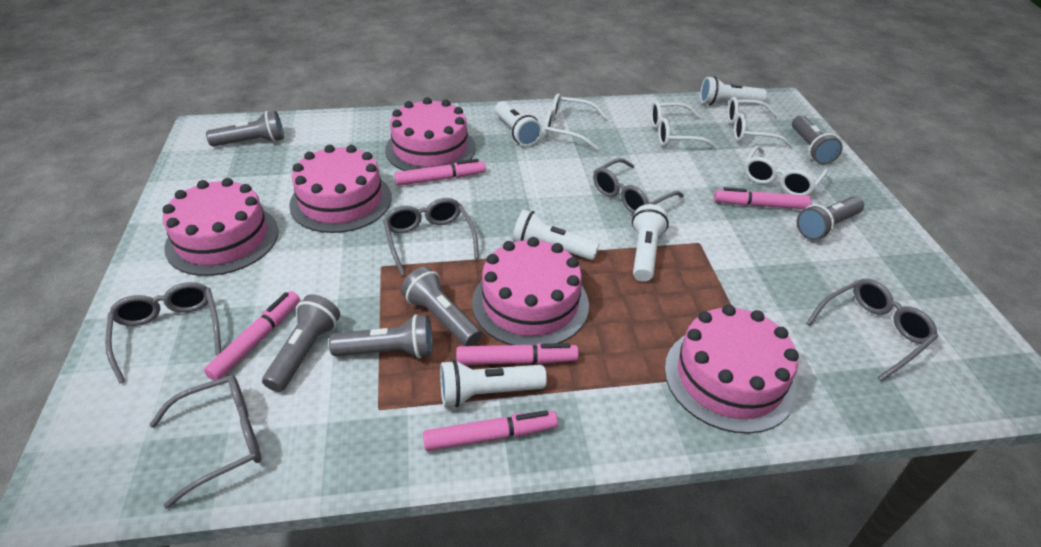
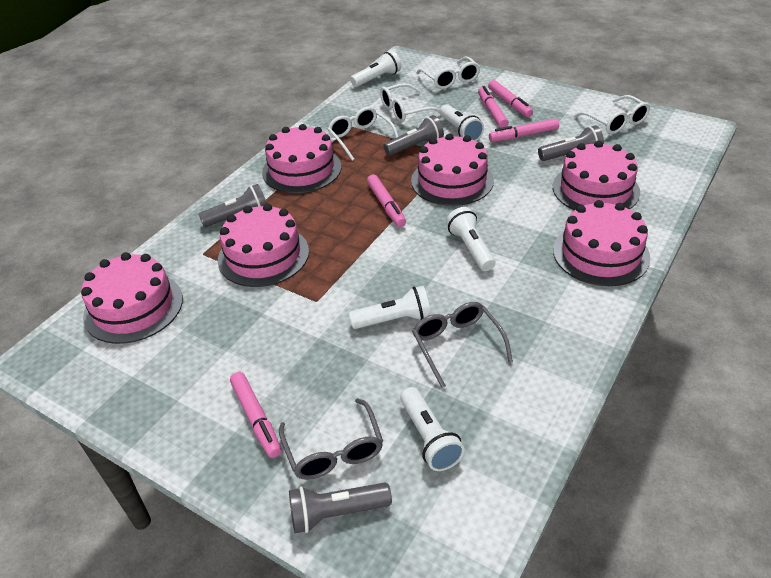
grey flashlight: [206,111,284,147] [262,294,340,392] [329,314,433,359] [401,267,481,346] [792,116,843,164] [797,196,864,240] = 6 -> [198,184,267,227] [289,483,392,533] [383,115,444,156] [538,125,604,161] = 4
grey glasses: [105,282,221,384] [149,375,261,509] [383,198,479,276] [593,158,684,214] [807,279,938,381] = 5 -> [279,398,383,480] [412,302,513,388] = 2
pink cake: [163,178,278,276] [289,145,392,233] [385,97,476,171] [472,237,589,346] [665,305,799,434] = 5 -> [81,252,183,344] [218,203,309,287] [262,124,341,193] [411,134,494,206] [553,141,640,210] [553,200,651,286] = 6

